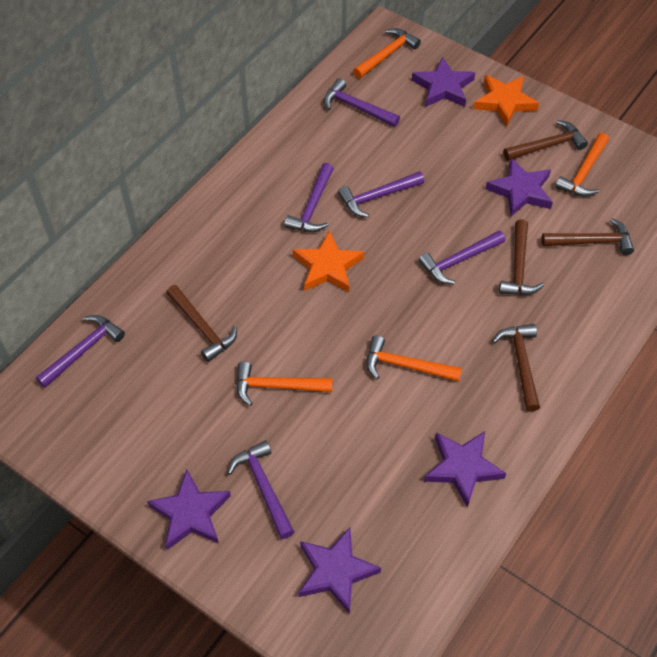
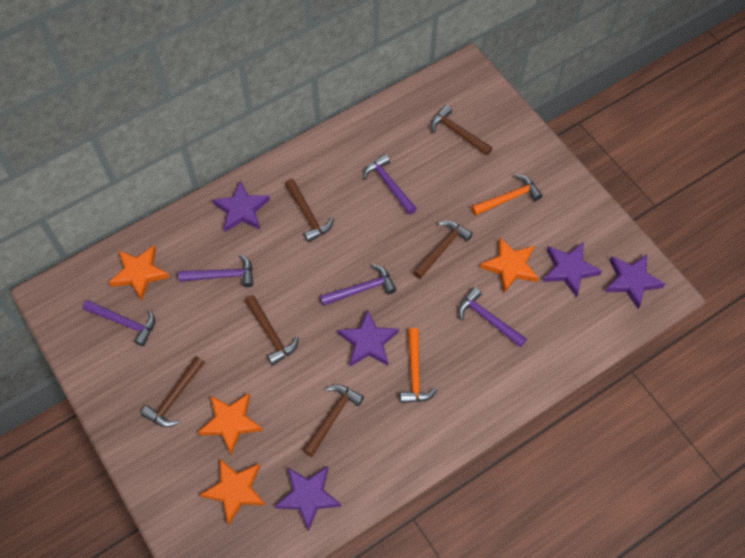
brown hammer: [166,285,237,362] [493,324,540,412] [499,219,544,295] [503,120,588,161] [542,218,634,255] = 5 -> [141,356,205,427] [245,295,299,365] [285,179,334,242] [303,384,364,457] [413,221,473,279] [431,105,492,156] = 6
orange hammer: [236,362,333,406] [353,28,421,78] [366,335,462,382] [555,133,609,197] = 4 -> [400,328,438,403] [471,174,543,216] = 2
orange star: [293,230,364,292] [473,75,539,127] = 2 -> [109,245,170,301] [198,393,263,455] [200,459,266,525] [480,237,539,293] = 4
purple hammer: [36,315,125,388] [227,440,294,539] [284,163,334,232] [324,78,400,127] [338,171,424,217] [418,231,505,284] = 6 -> [83,300,155,346] [178,254,253,287] [320,264,396,306] [363,154,417,215] [458,287,527,348] = 5

